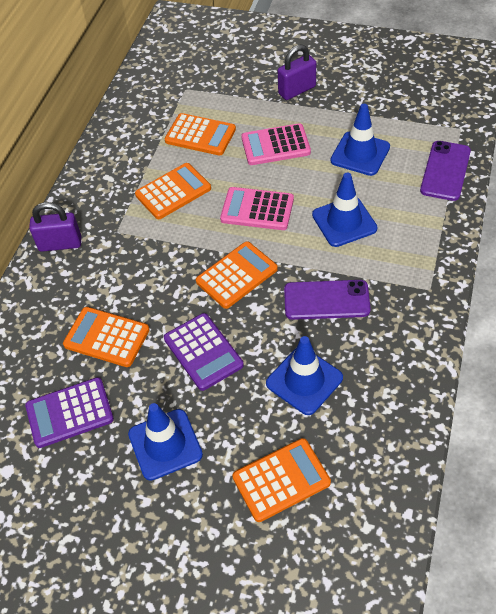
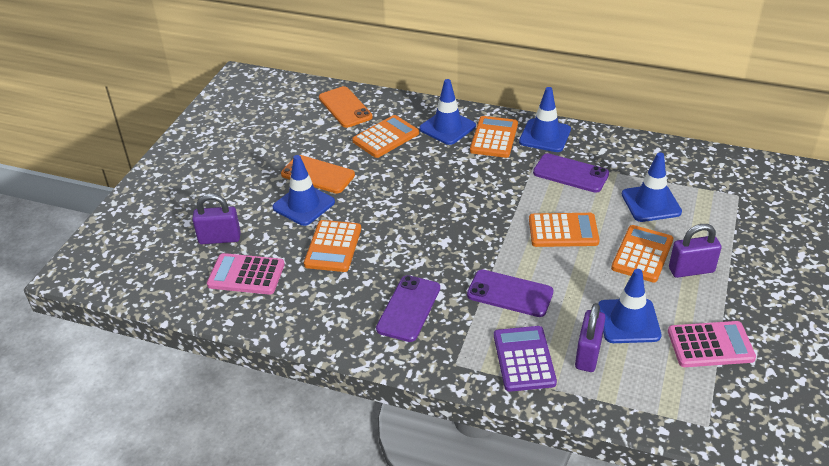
blue traffic cone: [128,403,203,481] [266,336,343,415] [312,173,377,247] [330,104,390,176] = 4 -> [272,155,335,226] [419,79,476,145] [519,87,571,152] [598,269,662,343] [622,152,682,222] = 5
orange phone: none = 0 -> [281,155,355,194] [319,86,373,128] = 2
purple calculator: [25,377,114,448] [164,313,244,391] = 2 -> [494,326,557,392] = 1
purple padlock: [29,202,81,252] [278,44,316,100] = 2 -> [192,194,241,244] [575,303,606,372] [669,224,722,278] = 3
purple phone: [284,280,371,320] [420,141,471,201] = 2 -> [376,275,440,342] [467,270,554,317] [533,153,609,193] = 3

